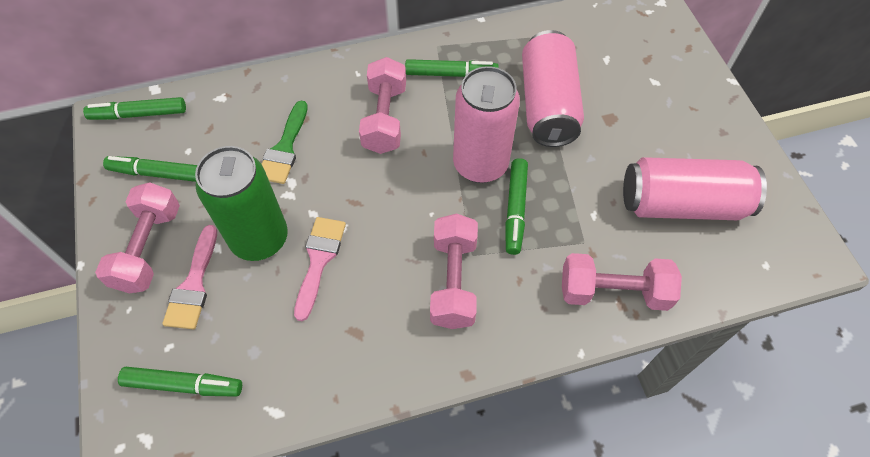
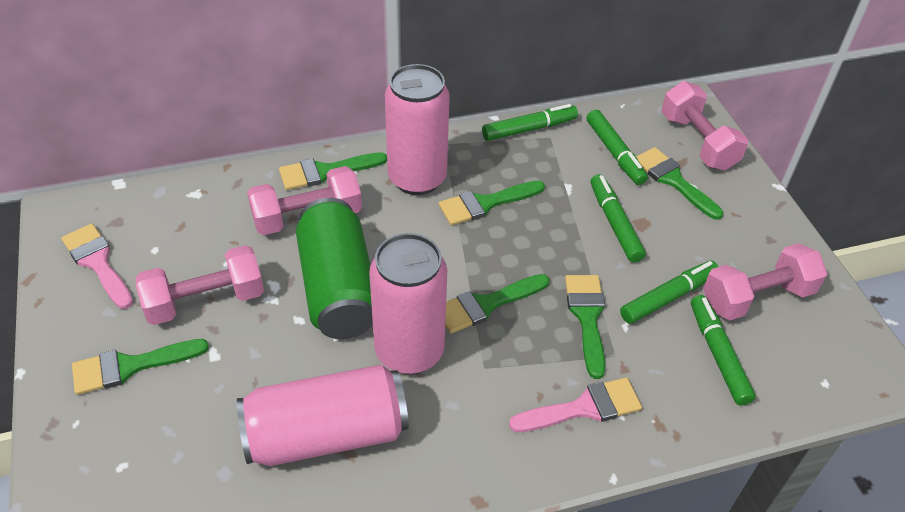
green brush: [262,101,308,184] = 1 -> [72,339,209,395] [279,152,387,190] [439,181,545,225] [445,274,550,334] [565,275,605,379] [636,147,723,220] = 6

